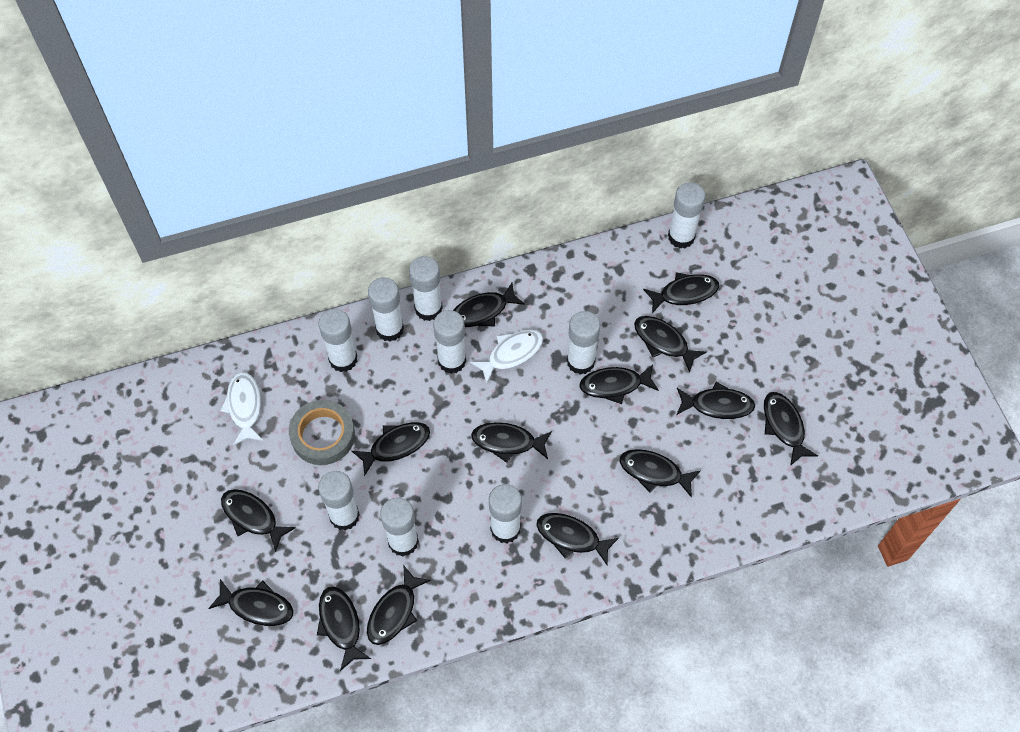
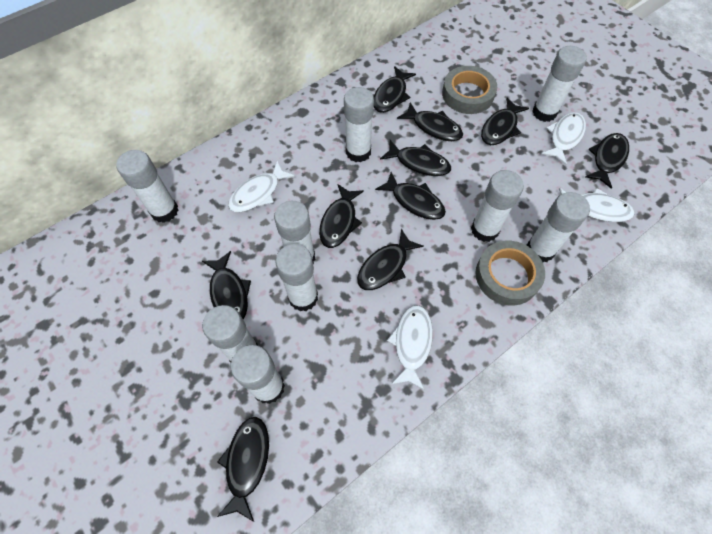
black fish: [208,579,294,626] [221,489,296,552] [317,586,371,671] [352,422,430,476] [367,566,431,645] [453,283,525,327] [471,422,552,463] [536,513,619,566] [579,365,659,404] [620,449,701,498] [634,316,707,373] [643,272,719,313] [676,382,755,419] [764,392,818,466] = 14 -> [202,251,251,319] [217,417,269,522] [319,184,364,248] [357,229,424,290] [374,66,416,113] [375,172,446,220] [380,140,451,176] [397,102,463,141] [481,98,529,145] [585,133,629,189] = 10
grey tape: [289,400,355,465] = 1 -> [442,66,497,114] [476,241,545,306] = 2
white fish: [220,372,263,446] [470,329,543,384] = 2 -> [228,161,295,212] [387,305,433,390] [541,112,586,165] [559,188,635,222] = 4

